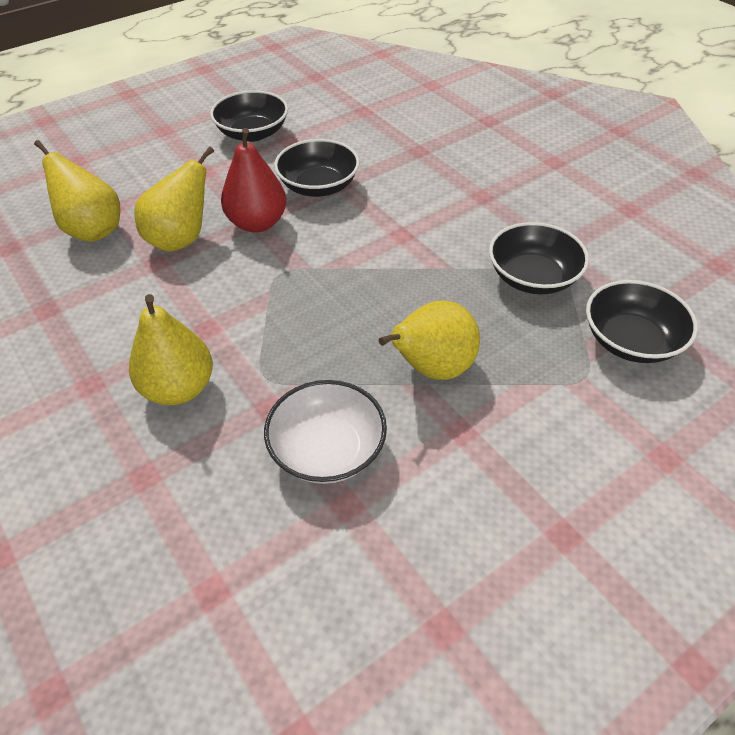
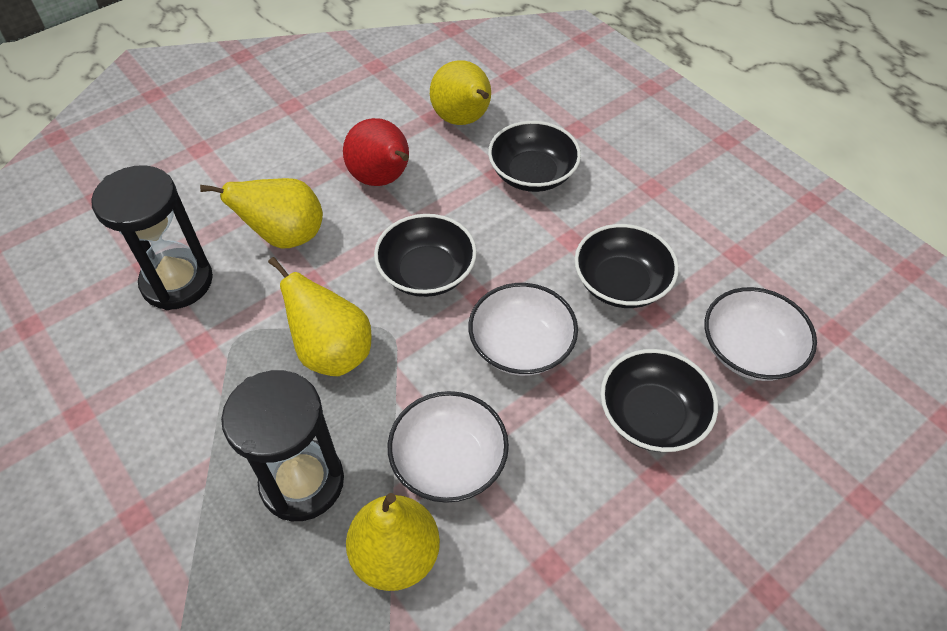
black hourglass: none = 0 -> [91,165,213,310] [221,370,344,521] = 2
white bowl: [264,380,387,484] = 1 -> [388,391,509,503] [468,283,578,376] [705,287,817,381] = 3

